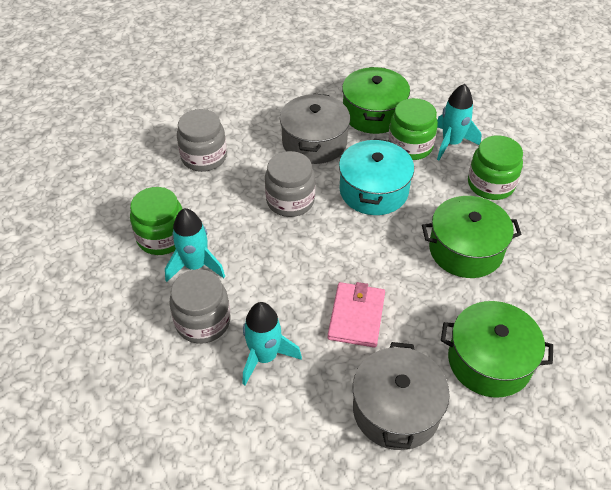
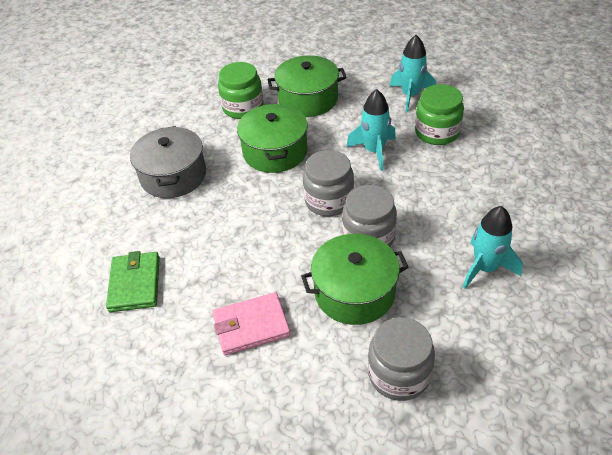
green jar: [130,187,182,255] [388,98,438,160] [468,135,523,200] = 3 -> [218,62,263,119] [415,84,464,145] = 2
green wallet: none = 0 -> [106,251,160,312] = 1
grey pot: [280,93,350,164] [353,342,450,450] = 2 -> [130,126,206,198] = 1
turquoise pot: [339,138,414,215] = 1 -> none = 0

